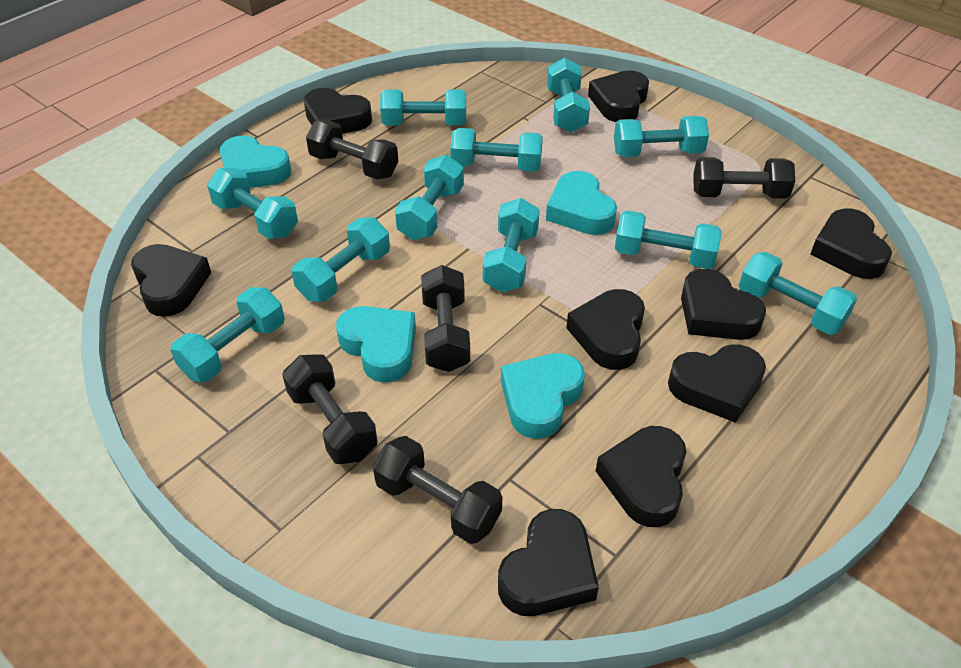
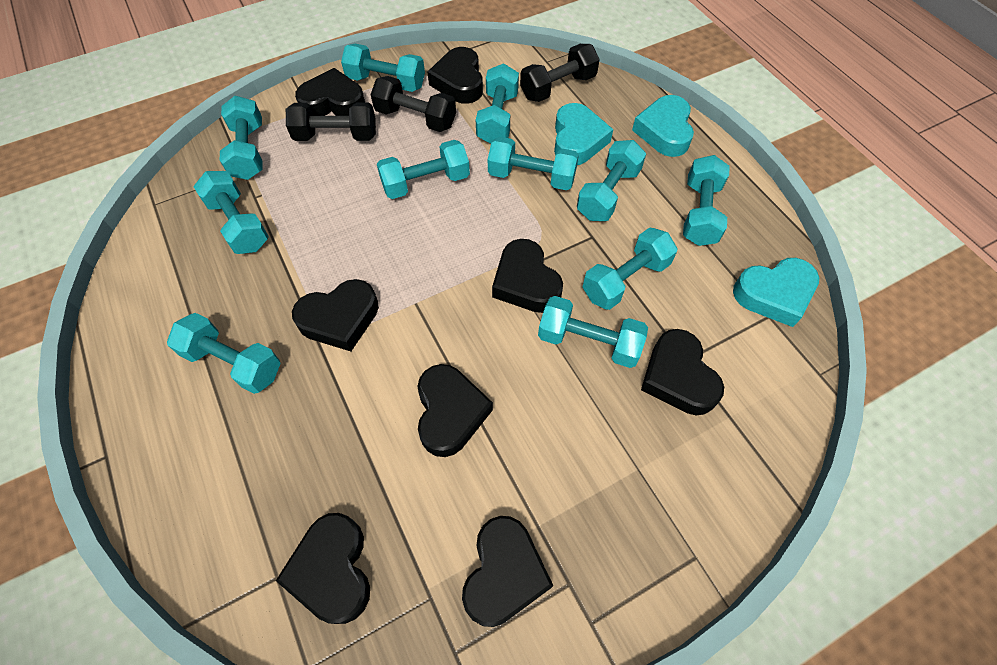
black dumbbell: [282,354,378,464] [306,120,398,179] [373,436,502,544] [421,265,470,372] [693,157,795,199] = 5 -> [286,102,376,141] [370,76,456,132] [520,44,600,102] = 3
black heart: [131,244,211,317] [304,88,372,134] [498,509,599,616] [566,289,645,370] [588,70,649,122] [596,426,686,527] [668,345,766,423] [681,269,766,340] [810,208,892,279] = 9 -> [276,513,370,624] [292,279,379,351] [295,68,365,116] [417,364,493,457] [427,47,483,104] [462,516,553,627] [492,239,563,313] [641,329,724,415] = 8
turquoise heart: [220,136,291,188] [336,306,416,383] [501,353,585,439] [546,171,617,235] = 4 -> [554,103,613,165] [632,95,694,157] [733,258,819,327] = 3

